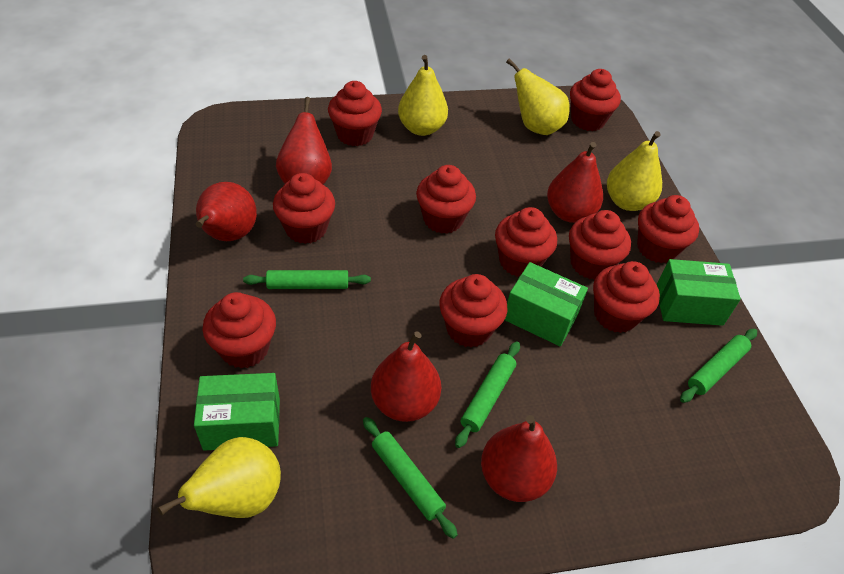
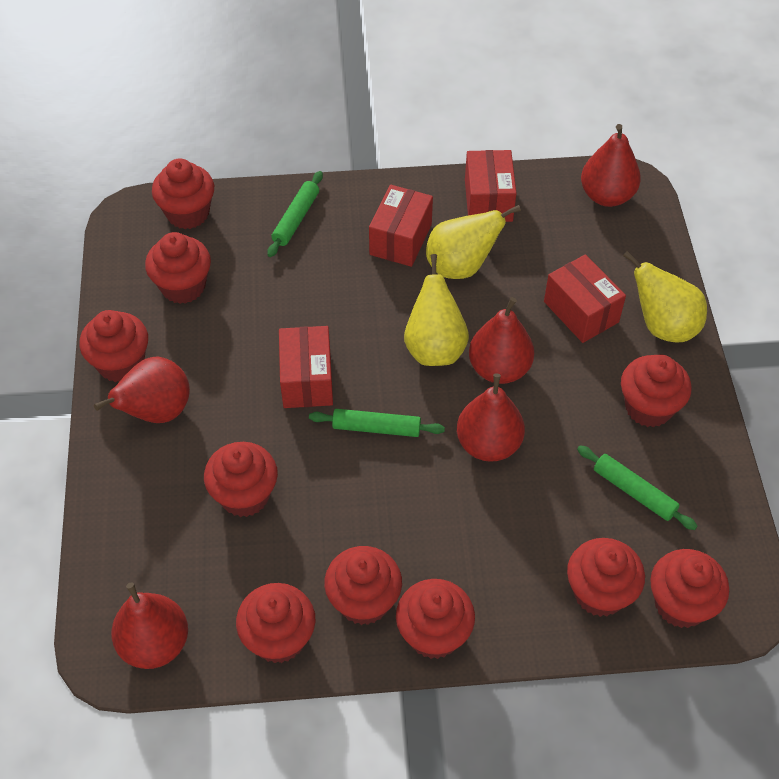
green box: [194,373,280,451] [505,262,588,346] [657,259,741,326] = 3 -> none = 0
green rolling pin: [243,270,371,289] [363,417,458,539] [455,341,520,448] [680,329,757,403] = 4 -> [267,171,323,257] [309,409,445,437] [577,445,697,530] = 3
red box: none = 0 -> [279,326,333,408] [369,185,433,267] [465,150,517,222] [544,254,626,343] = 4
yellow pear: [157,437,281,518] [398,55,448,136] [506,58,570,135] [607,131,662,211] = 4 -> [404,254,469,366] [426,205,521,279] [623,251,707,342] = 3

